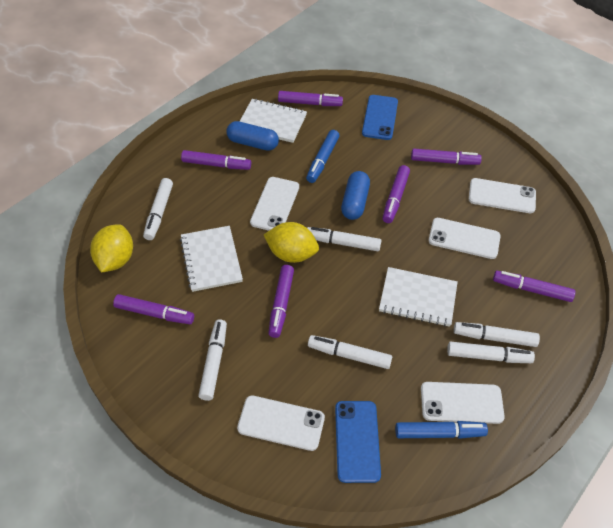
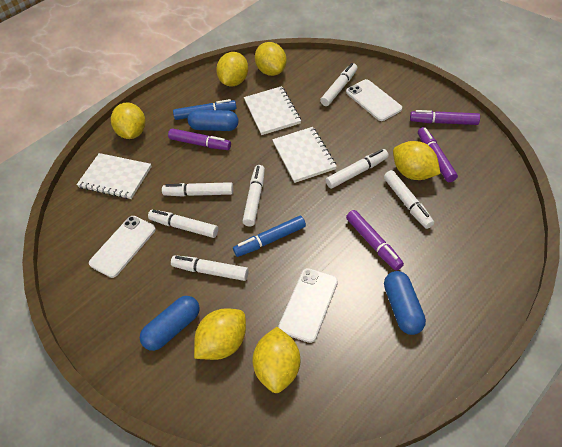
blue capsule: [226,121,279,151] [341,171,370,220] = 2 -> [140,296,200,351] [188,110,239,131] [384,271,426,335] = 3
blue phone: [335,401,381,483] [362,95,398,140] = 2 -> none = 0
purple marker: [113,294,194,324] [181,150,251,170] [268,265,294,338] [278,91,343,106] [383,165,410,223] [411,149,482,165] [493,271,575,302] = 7 -> [168,128,231,150] [346,210,404,271] [410,110,480,125] [418,127,458,182] = 4
white marker: [143,178,173,240] [198,319,227,401] [307,227,382,251] [308,335,392,369] [447,341,535,363] [454,322,540,347] = 6 -> [148,209,218,238] [162,182,233,197] [171,255,249,281] [242,165,265,226] [320,63,357,106] [325,149,389,189] [384,170,434,229] = 7
white phone: [237,395,325,451] [250,177,299,231] [421,382,505,424] [428,218,501,259] [469,178,536,213] = 5 -> [89,216,156,278] [278,268,338,343] [346,79,402,121] = 3
yellow lemon: [90,224,133,273] [264,222,319,263] = 2 -> [111,102,145,139] [194,308,246,360] [216,52,248,86] [252,327,301,393] [255,42,287,76] [393,141,440,180] = 6

